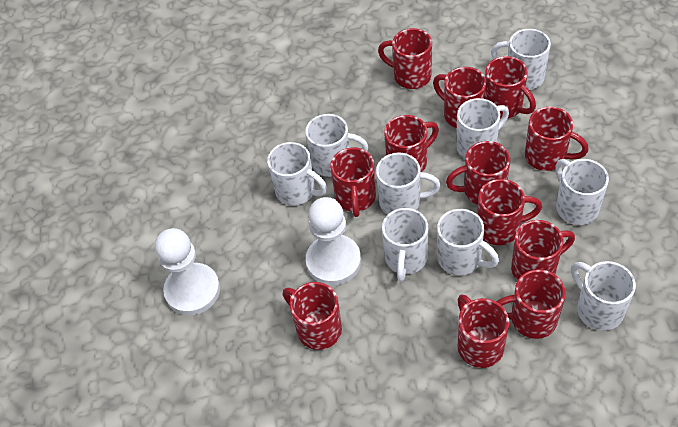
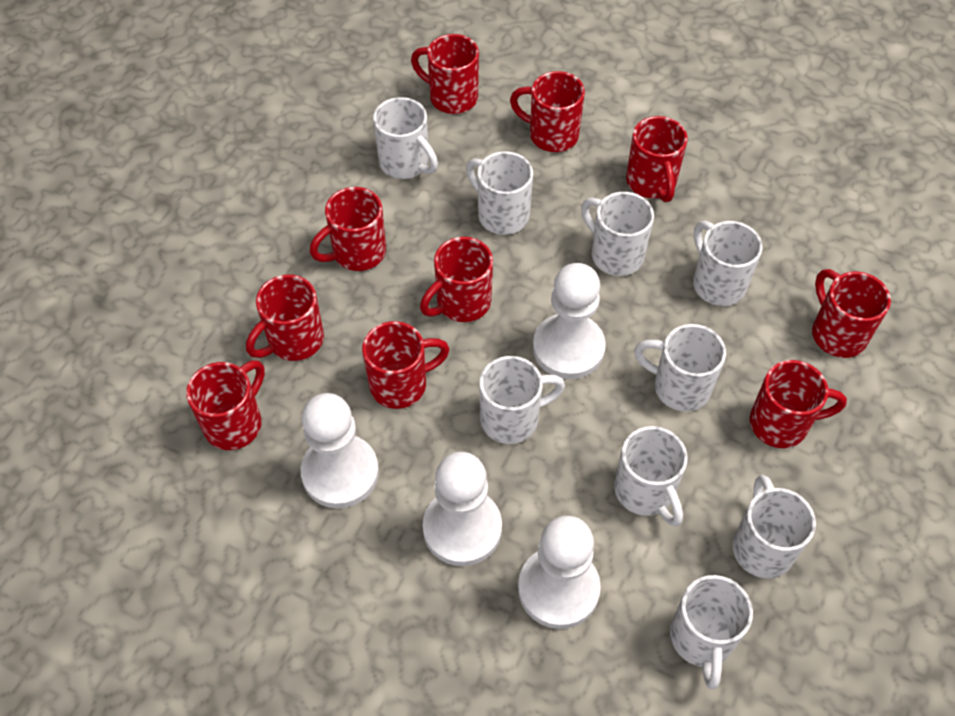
red mug: [283,282,342,350] [330,147,376,217] [378,28,432,89] [384,115,439,172] [433,67,486,128] [446,141,510,205] [458,294,509,368] [477,179,542,245] [485,56,536,118] [496,270,566,339] [511,220,575,281] [525,107,589,171] = 12 -> [186,360,265,450] [246,275,324,361] [310,187,386,271] [362,321,450,409] [411,34,479,114] [420,237,493,322] [510,71,585,152] [626,116,688,202] [750,360,847,448] [812,269,891,358] = 10
white pawn: [155,228,220,315] [306,197,361,285] = 2 -> [301,393,379,509] [423,452,502,566] [518,516,601,629] [533,263,606,379] = 4

